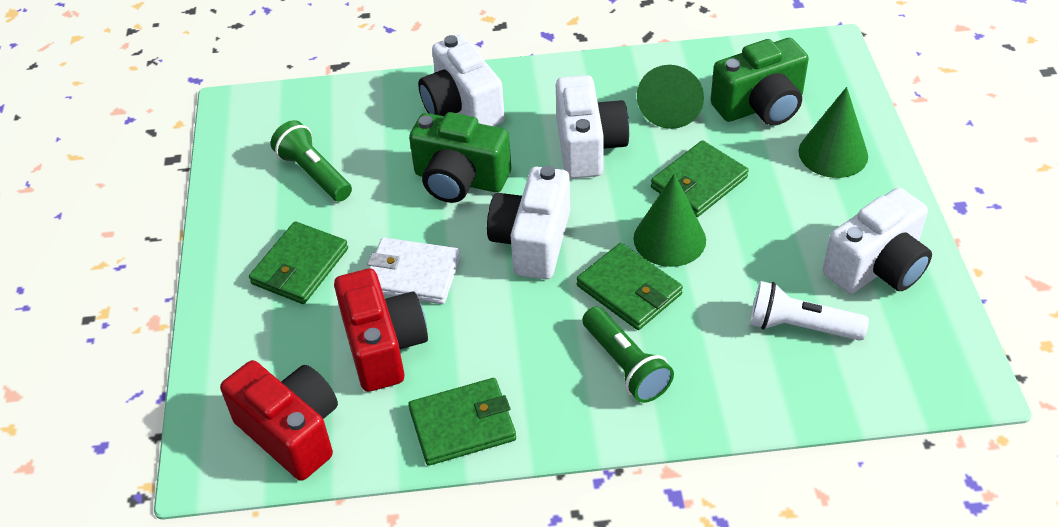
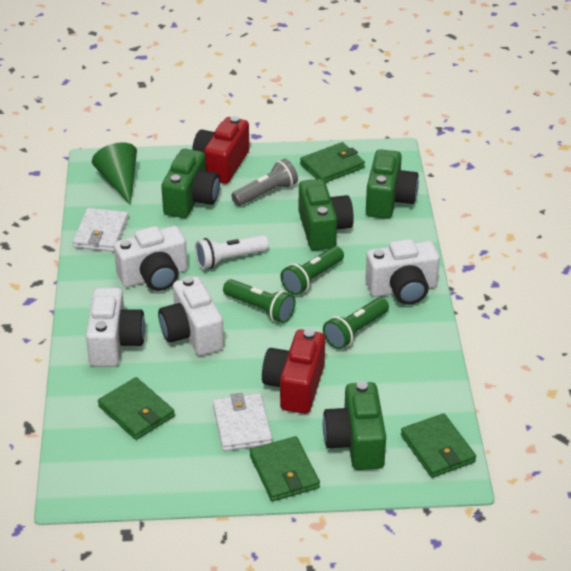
green camera: [409,112,511,203] [711,38,809,126] = 2 -> [161,149,220,218] [299,179,354,251] [323,381,386,470] [366,149,419,219] = 4
green cone: [633,174,706,267] [637,65,704,129] [798,87,868,178] = 3 -> [92,142,137,206] = 1
green flashlight: [270,120,352,202] [582,307,674,403] = 2 -> [223,279,296,323] [280,246,344,295] [323,297,389,349] = 3
grey flashlight: none = 0 -> [231,159,298,206] = 1
white wallet: [367,237,461,304] = 1 -> [73,208,129,252] [213,393,272,451] = 2

